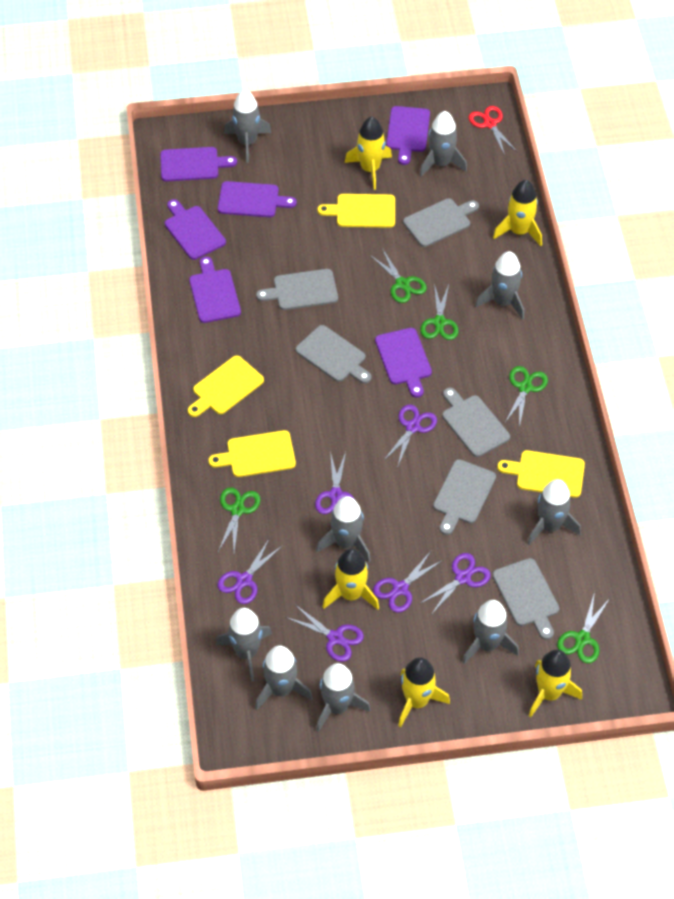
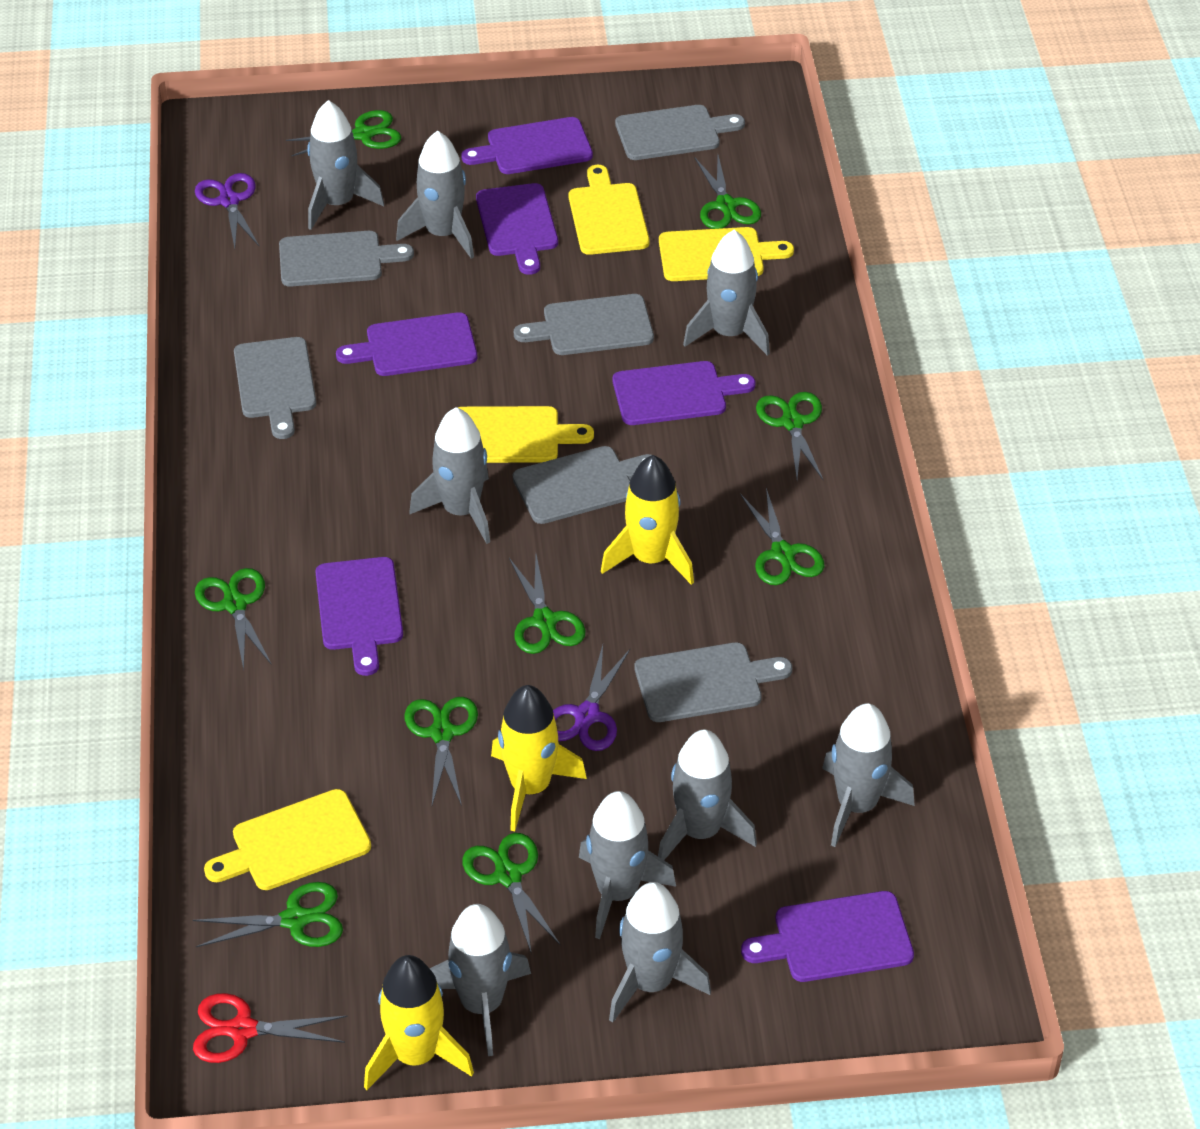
green scissors: [218,487,261,552] [370,248,427,303] [420,284,459,340] [504,366,548,428] [557,592,610,663] = 5 -> [193,882,343,947] [195,568,272,670] [286,110,401,156] [405,697,478,806] [462,833,561,954] [509,555,586,654] [695,155,761,229] [740,488,824,585] [756,392,823,480] = 9
purple scissors: [217,539,283,604] [285,605,364,662] [315,452,355,514] [373,550,443,613] [383,405,437,468] [419,553,491,615] = 6 -> [195,173,259,248] [553,645,630,751] = 2
yellow rocket: [323,548,379,610] [345,117,392,190] [398,657,450,727] [493,180,542,246] [529,649,582,717] = 5 -> [364,955,474,1090] [491,685,587,832] [601,455,694,585] = 3

